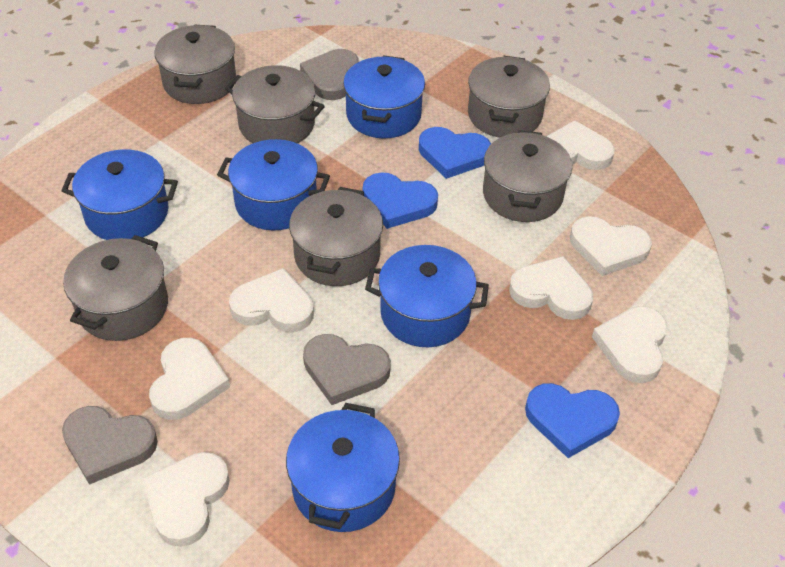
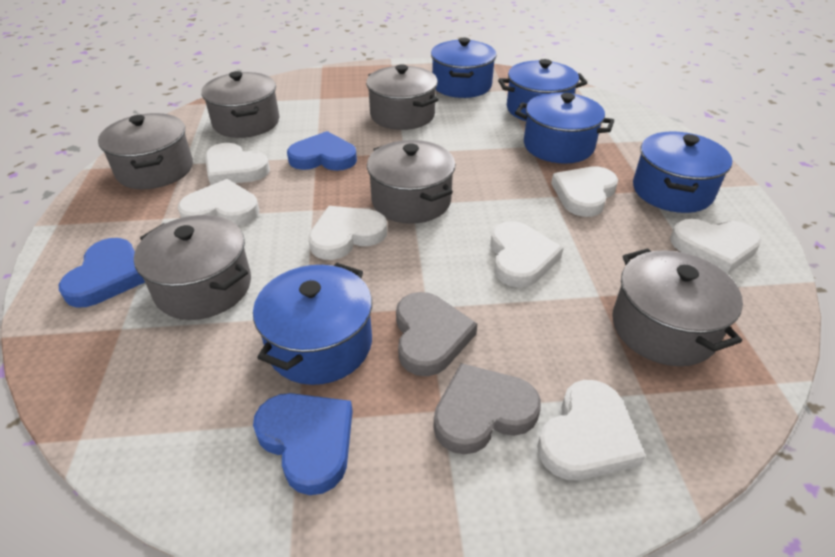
grey heart: [62,406,158,485] [300,49,359,100] [303,334,391,405] = 3 -> [396,292,477,376] [433,363,541,454] = 2

